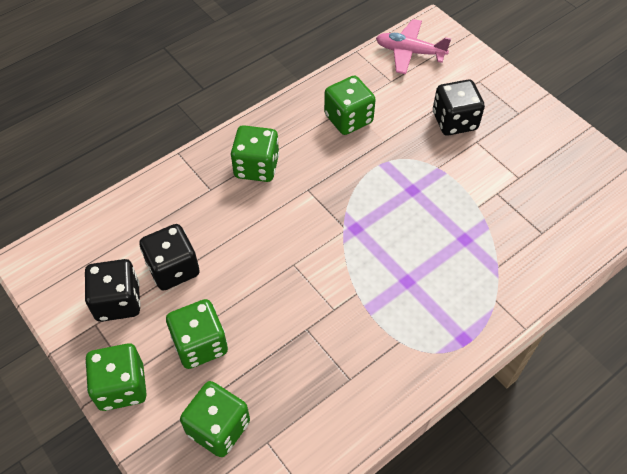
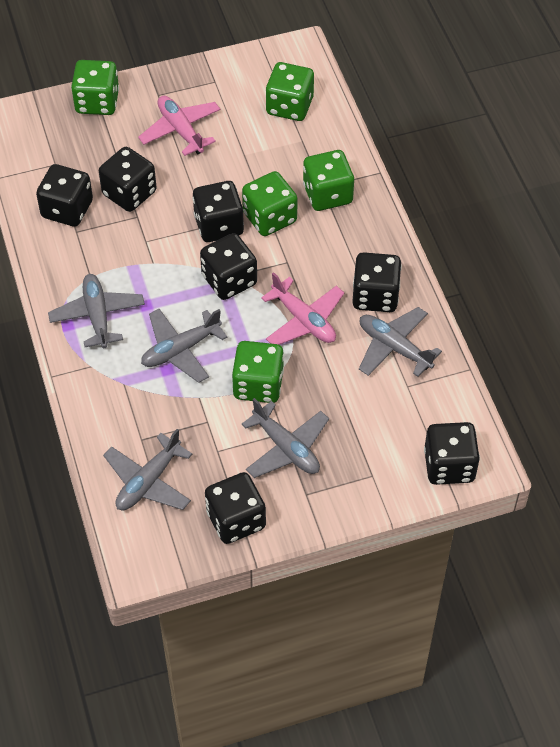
black dice: [85,259,141,322] [139,224,200,291] [433,80,485,136] = 3 -> [36,164,93,227] [99,147,157,212] [193,181,244,242] [200,233,257,300] [205,472,266,544] [352,252,402,312] [424,422,480,485] = 7
grey plane: none = 0 -> [48,274,145,348] [103,429,192,511] [141,309,227,383] [241,398,329,478] [359,307,442,377] = 5
pink plane: [376,19,451,74] = 1 -> [138,96,221,156] [261,272,344,345] = 2

